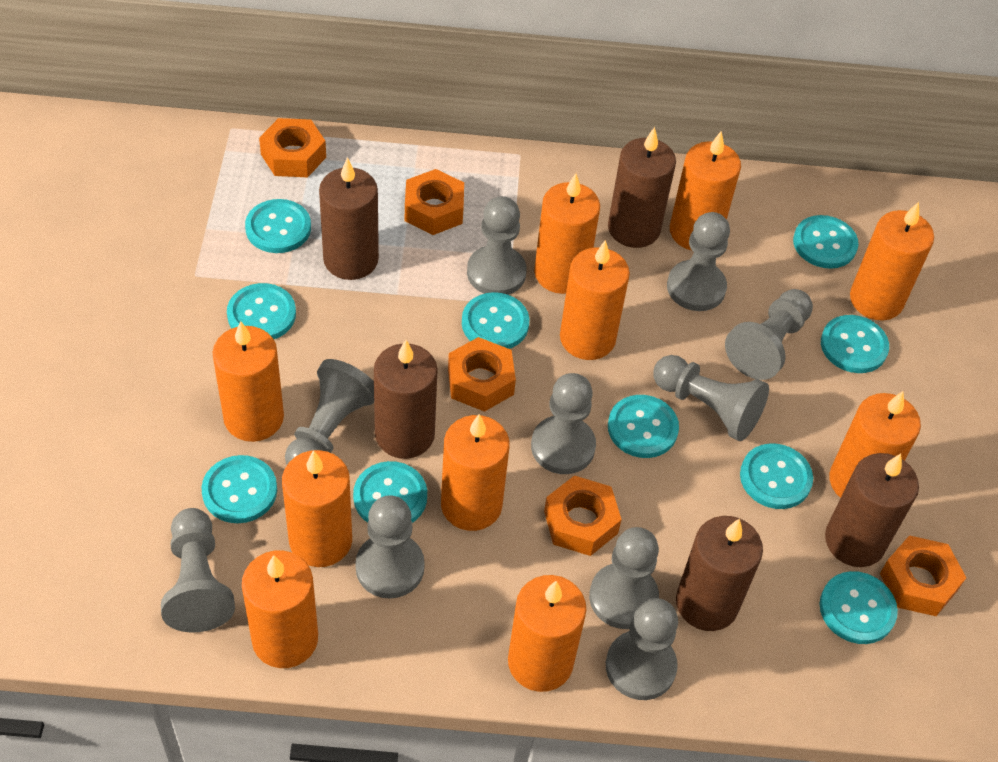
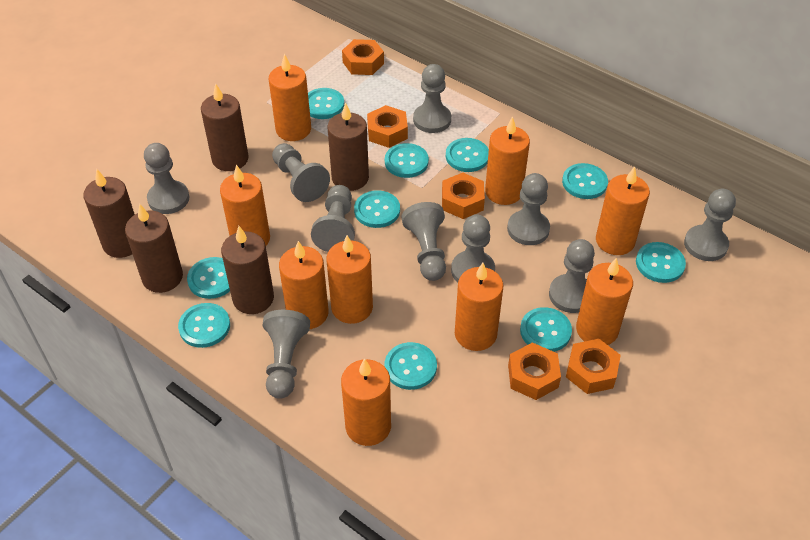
orange candle: [213,321,284,442] [242,550,318,668] [282,450,352,567] [441,414,510,531] [508,575,587,692] [534,173,600,294] [560,240,630,360] [670,131,741,250] [829,391,921,498] [850,202,934,321] = 10 -> [220,165,270,246] [268,54,311,141] [279,241,329,329] [326,235,373,324] [341,358,391,446] [455,263,503,351] [485,116,530,205] [576,258,633,345] [596,166,650,255] = 9

